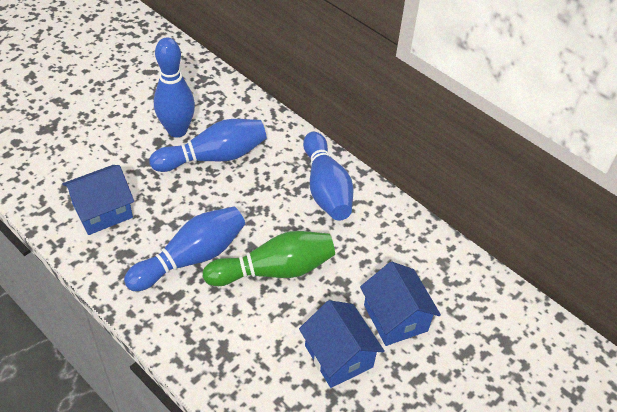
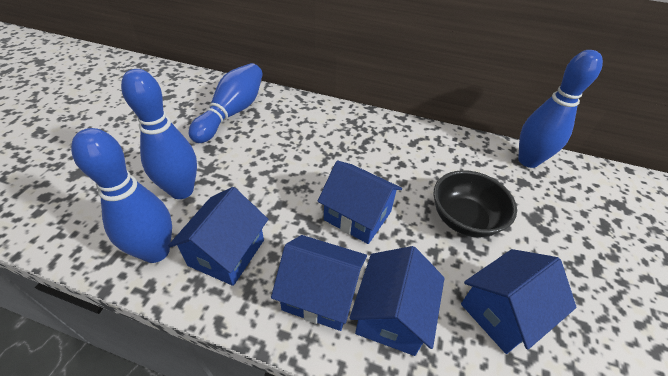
black bowl: none = 0 -> [434,170,517,237] = 1
blue house: [63,165,134,235] [299,300,385,388] [360,262,441,346] = 3 -> [168,187,268,286] [271,235,367,331] [318,161,402,244] [350,246,444,356] [461,249,577,354] = 5
green bowling pin: [203,231,335,286] = 1 -> none = 0

